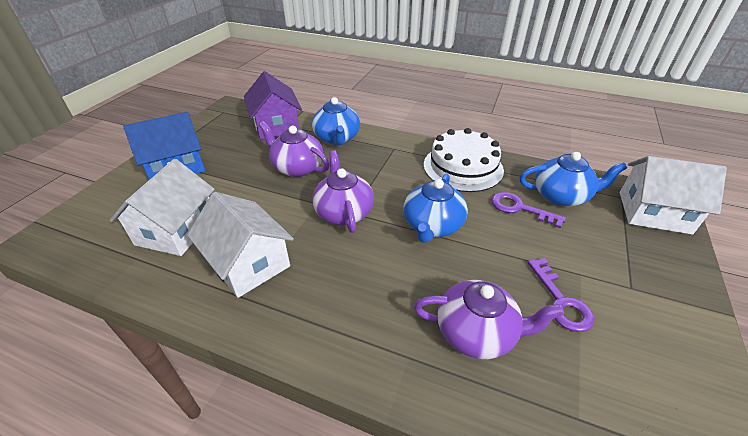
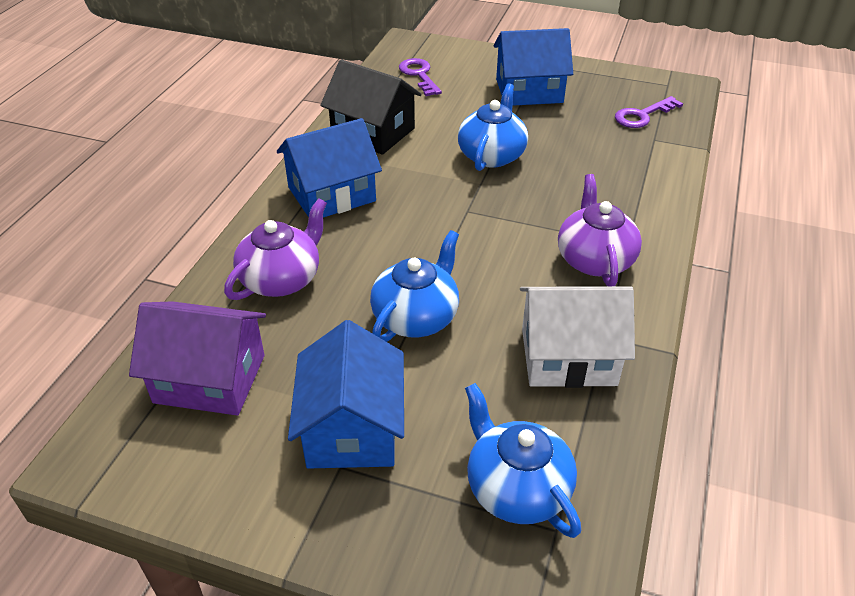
black house: none = 0 -> [320,59,422,155] = 1
blue house: [123,112,205,180] = 1 -> [277,118,382,218] [288,320,404,469] [494,28,573,106] = 3
purple teapot: [259,121,330,177] [313,150,374,233] [414,280,564,359] = 3 -> [224,198,327,300] [558,174,642,286] = 2
white cake: [424,128,504,192] = 1 -> none = 0
white house: [110,159,215,256] [187,192,294,298] [620,156,727,235] = 3 -> [520,286,635,388] = 1

